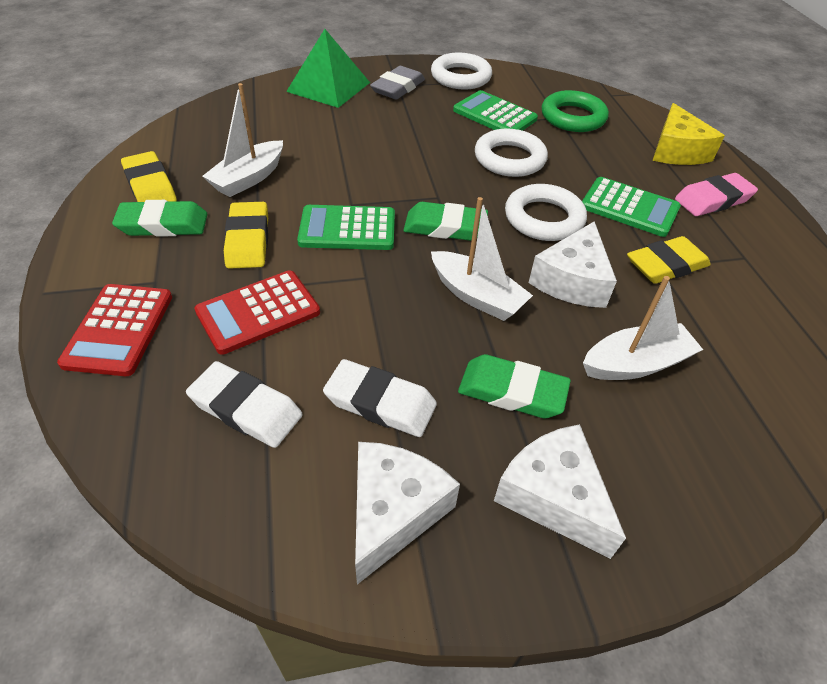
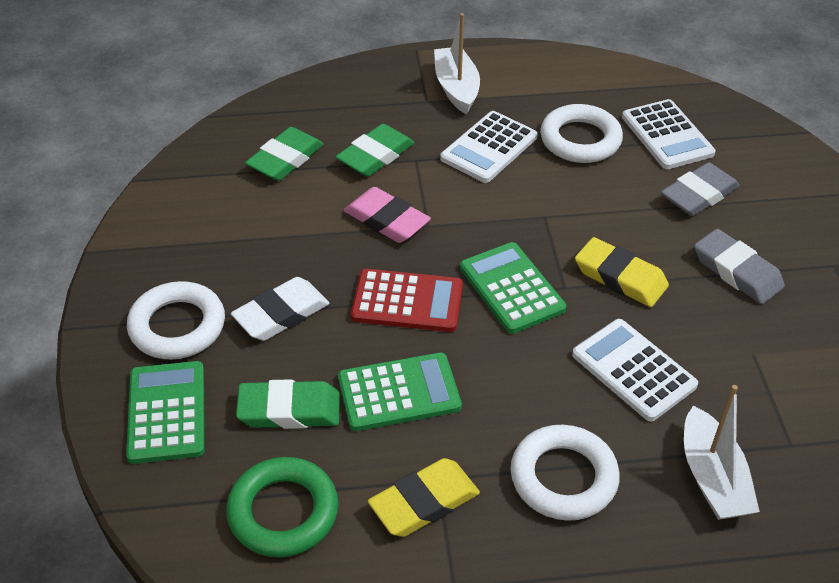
green pyramid: [286,29,370,108] = 1 -> none = 0
grey eraser: [370,66,425,100] = 1 -> [661,162,740,216] [694,229,785,304] = 2
red calculator: [57,284,172,376] [194,270,320,355] = 2 -> [351,269,463,332] = 1
white boat: [202,83,283,197] [431,197,533,321] [583,276,703,380] = 3 -> [434,13,480,114] [684,385,760,520] = 2
white calculator: none = 0 -> [440,111,538,183] [572,319,698,422] [622,99,716,169] = 3
white cheese: [355,442,460,584] [494,424,626,559] [528,221,617,308] = 3 -> none = 0
white eraser: [186,361,303,448] [323,359,437,437] = 2 -> [231,277,330,341] = 1
yellow cheese: [652,103,725,165] = 1 -> none = 0
yellow eraser: [121,151,177,202] [224,202,268,269] [627,236,711,284] = 3 -> [368,458,480,537] [575,237,669,307] = 2

